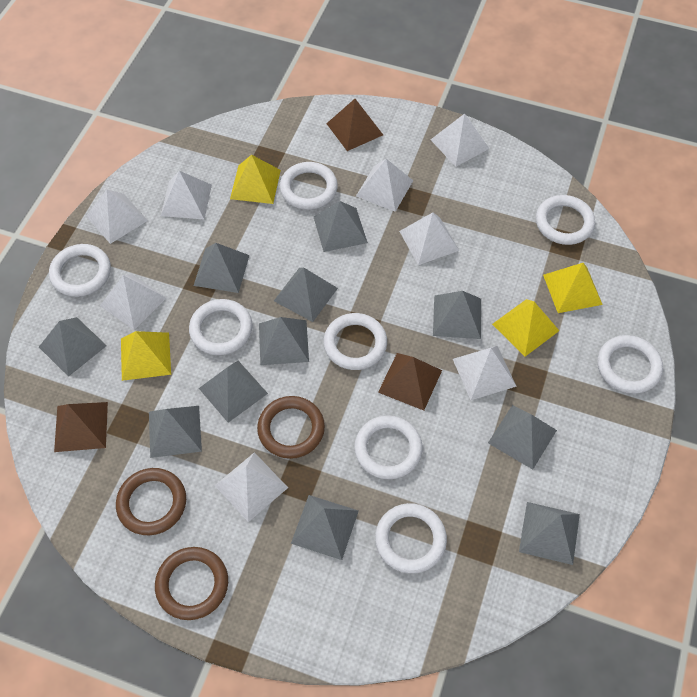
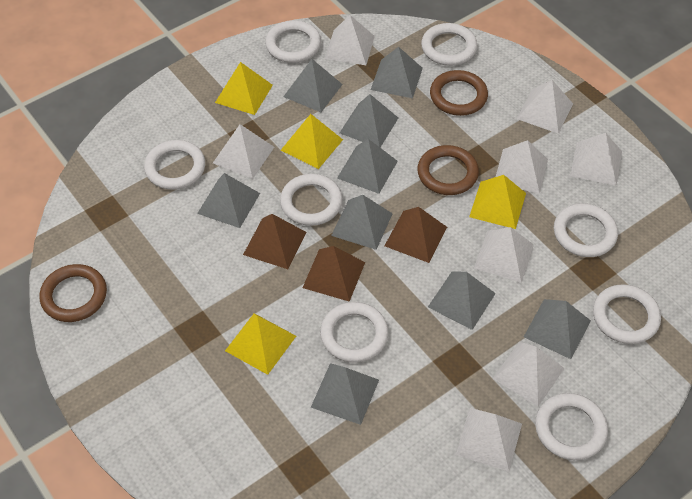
grey pyramid: [39,317,107,377] [149,406,202,458] [194,243,250,293] [199,361,268,423] [259,317,309,365] [274,268,338,322] [291,495,359,560] [314,201,368,252] [433,291,481,339] [488,405,557,470] [519,502,580,565] = 11 -> [197,173,260,228] [283,59,343,112] [311,363,379,425] [331,195,393,250] [337,139,398,194] [340,94,398,147] [371,47,423,98] [428,271,496,330] [524,299,591,359] = 9

